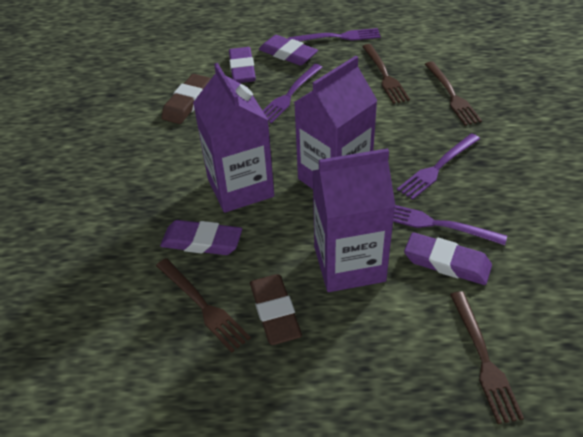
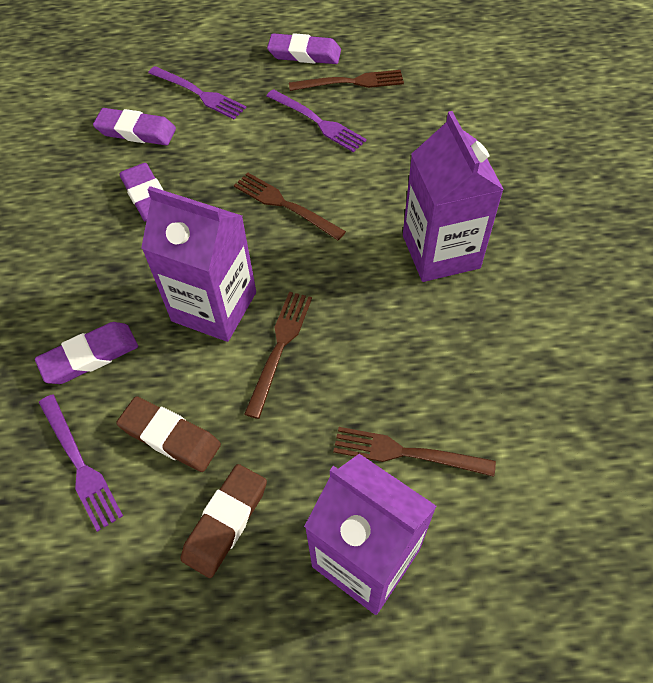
purple fork: [263,64,323,124] [288,28,381,41] [393,205,507,245] [397,133,480,200] = 4 -> [39,394,123,532] [148,66,247,119] [267,89,367,152] = 3

